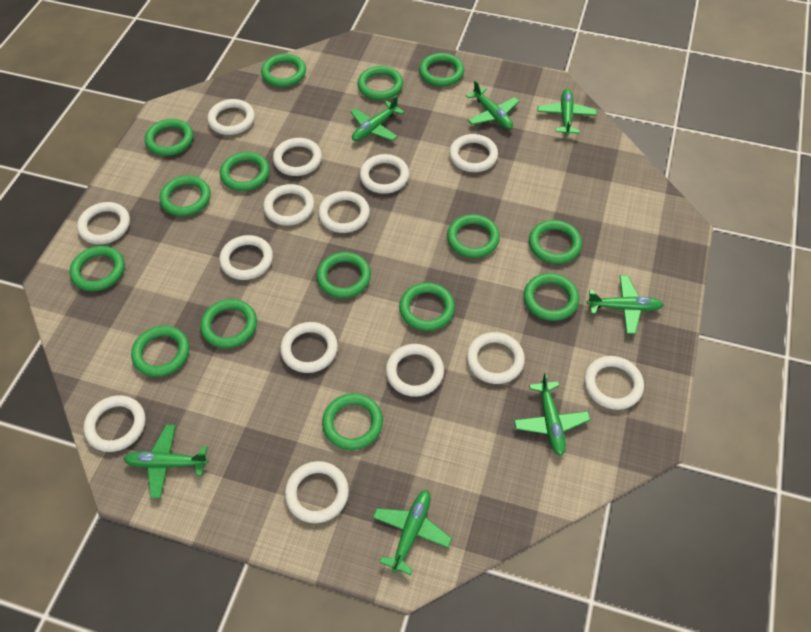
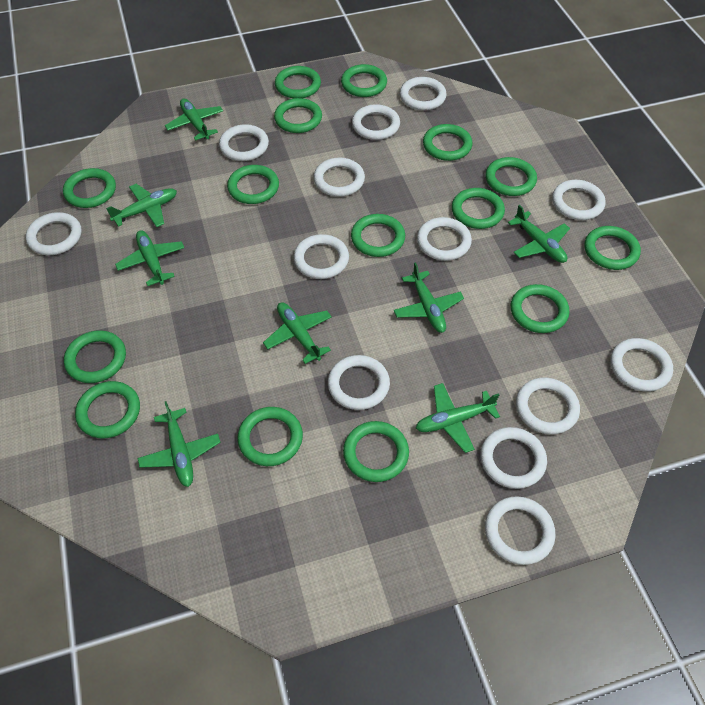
green plane: [124,425,208,498] [351,95,404,141] [373,490,452,575] [466,80,519,129] [514,373,590,456] [538,89,597,136] [587,275,664,334] = 7 -> [106,184,177,227] [115,230,184,286] [137,401,221,487] [165,99,223,141] [263,302,332,364] [394,262,464,333] [416,383,500,453] [508,205,570,263] = 8
white ring: [77,202,130,244] [83,395,146,452] [207,99,255,135] [219,235,273,280] [263,184,314,226] [273,138,322,176] [280,322,338,373] [285,461,349,523] [318,191,370,233] [360,154,409,194] [386,344,444,397] [449,134,498,172] [467,332,525,384] [584,356,644,410] = 14 -> [26,212,82,255] [219,124,269,161] [294,234,349,279] [314,158,365,197] [328,355,390,410] [352,104,400,140] [400,77,447,110] [417,217,472,261] [480,427,547,489] [485,496,555,565] [516,377,580,435] [552,180,606,220] [610,338,673,392] = 13

